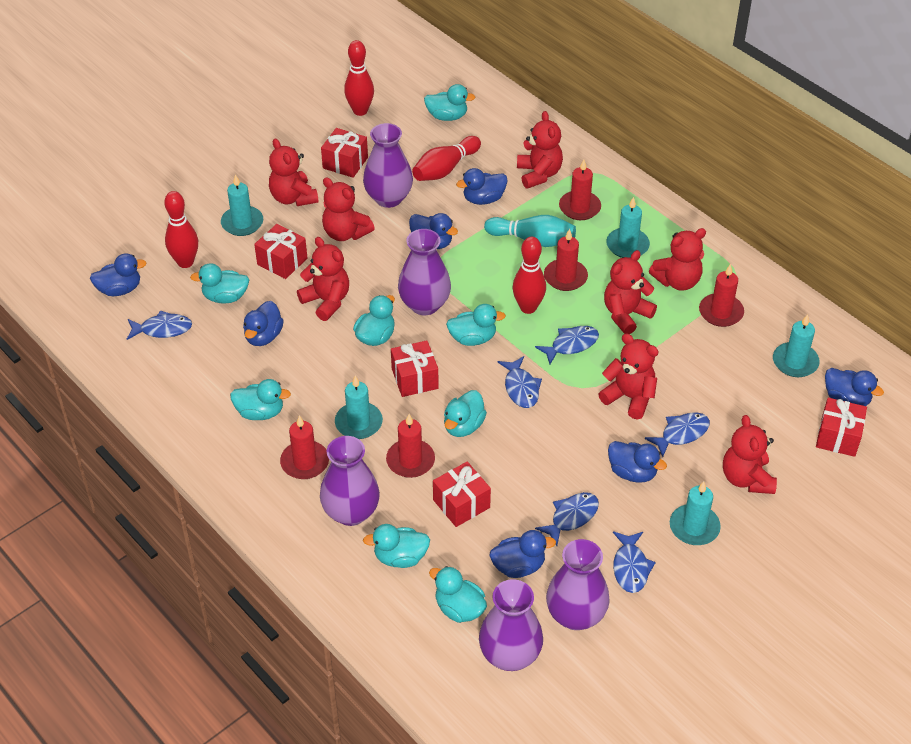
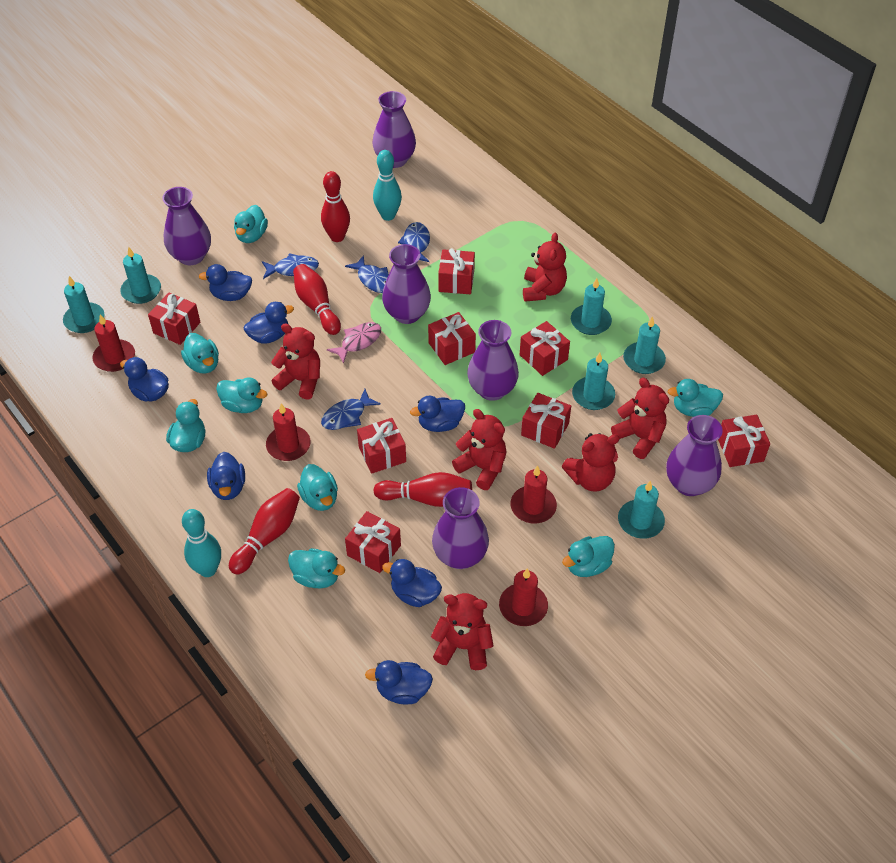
blue fish: [127,310,192,340] [497,356,542,408] [535,326,599,365] [535,492,599,546] [613,531,656,593] [645,412,710,457] = 6 -> [262,253,319,279] [321,389,381,430] [345,255,389,293] [398,222,430,262] = 4
pink fish: none = 0 -> [327,322,381,364] = 1
purple vase: [320,436,380,526] [363,123,413,208] [398,229,451,315] [479,579,543,671] [546,539,610,630] = 5 -> [162,187,211,265] [373,91,416,168] [382,244,431,324] [432,487,489,569] [467,320,519,401] [666,415,723,496] = 6
red candle: [280,415,329,479] [386,414,435,478] [544,228,588,291] [559,160,601,220] [699,264,744,327] = 5 -> [92,314,135,372] [266,403,310,461] [499,568,548,626] [511,465,557,523] = 4
red gift: [254,224,307,279] [321,128,368,178] [391,340,439,397] [433,462,491,527] [816,398,867,457] = 5 -> [148,293,201,345] [345,511,401,573] [357,418,406,474] [428,312,476,365] [438,248,475,294] [520,321,570,376] [521,393,571,449] [718,415,770,467] = 8
red teddy bear: [269,139,319,206] [297,237,349,321] [322,177,375,241] [517,111,563,189] [598,334,659,419] [604,250,657,334] [649,228,706,291] [723,415,777,494] = 8 -> [271,324,320,400] [431,593,494,670] [452,409,507,490] [523,232,567,302] [562,433,620,492] [611,378,669,459] = 6
turquoise bowling pin: [484,215,576,247] = 1 -> [182,509,221,577] [373,150,402,221] = 2
turquoise candle: [221,174,263,236] [335,376,383,439] [606,197,650,258] [670,481,721,545] [773,314,820,377] = 5 -> [63,276,104,333] [120,247,161,304] [571,278,612,335] [572,353,615,410] [618,481,665,539] [623,316,666,374] = 6

